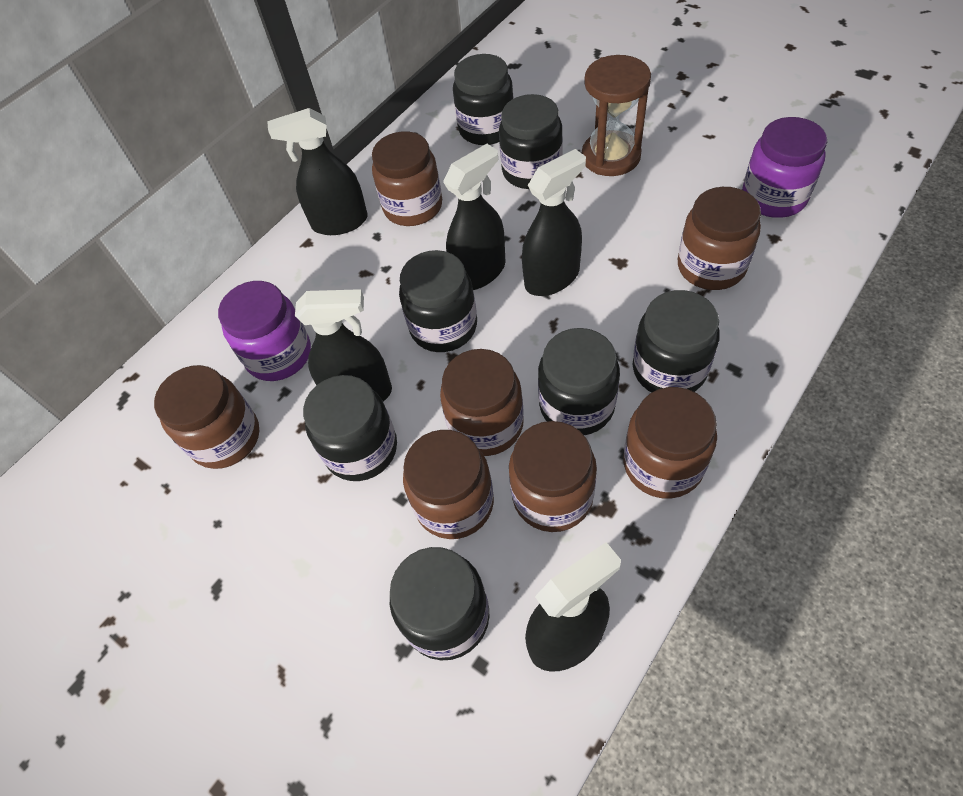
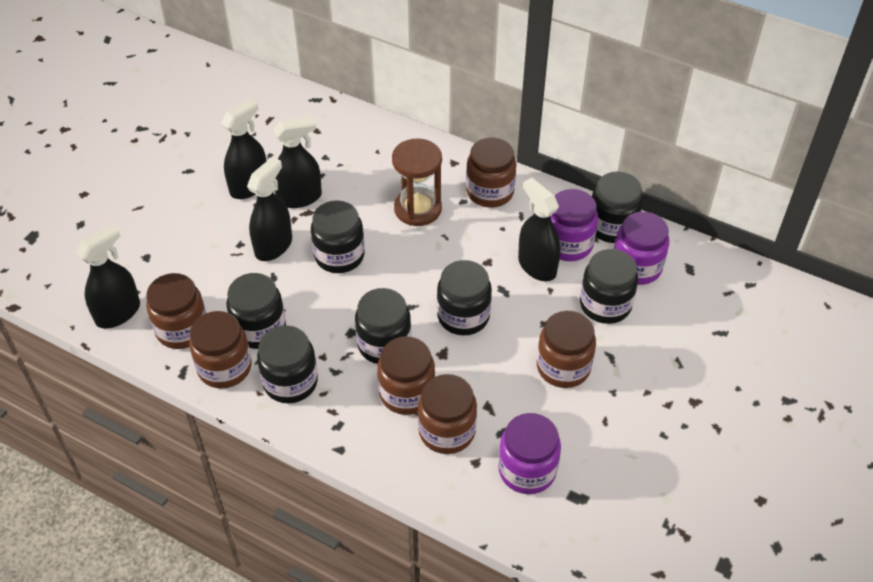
brown jar: [154,365,259,469] [372,131,442,226] [403,430,494,539] [440,349,524,456] [509,421,597,532] [623,387,717,499] [678,187,761,290] = 7 -> [146,273,206,349] [189,311,252,389] [377,336,435,415] [418,374,477,454] [466,138,516,208] [537,311,596,388] = 6
purple jar: [218,281,311,381] [742,117,827,218] = 2 -> [498,413,561,494] [551,189,598,261] [614,212,669,285] = 3

